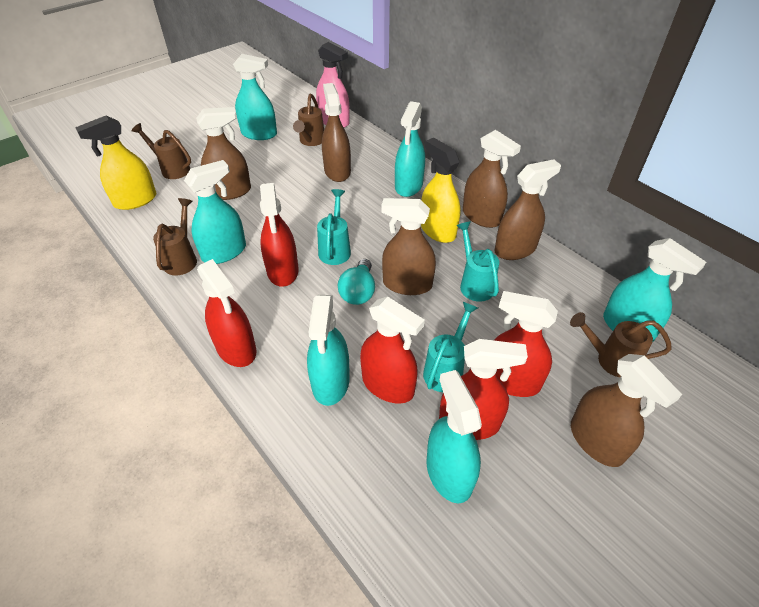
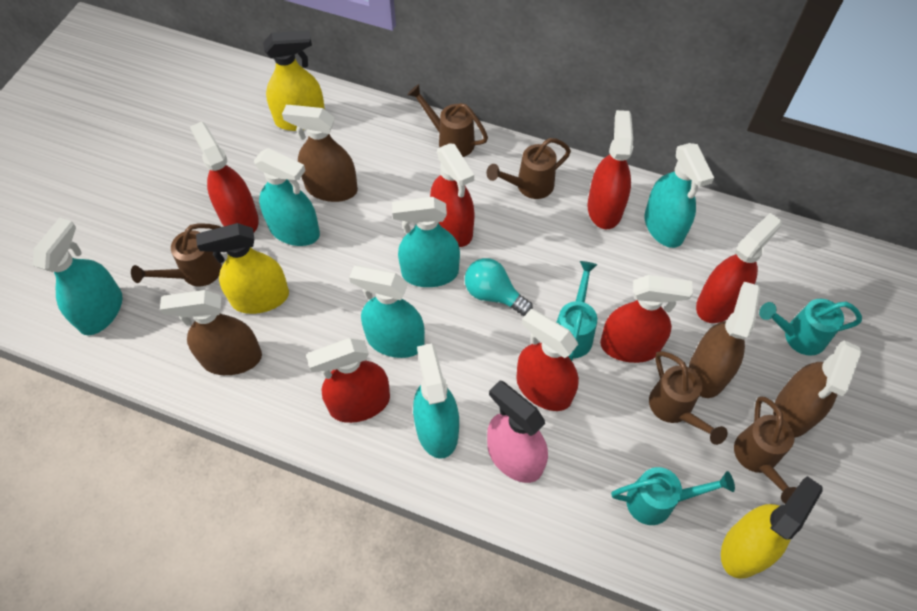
brown spray bottle: [196,107,251,200] [322,83,351,182] [381,198,436,295] [463,130,521,228] [495,159,561,260] [571,354,682,467] = 6 -> [160,290,262,375] [282,105,358,202] [689,282,760,398] [773,340,862,437] = 4
brown watering can: [131,123,191,179] [153,198,197,275] [293,94,324,146] [570,312,672,378] = 4 -> [131,223,222,287] [407,84,488,157] [487,138,571,199] [649,351,728,445] [734,397,796,504] = 5
red spray bottle: [197,259,256,367] [260,183,298,287] [360,297,425,404] [439,339,528,440] [494,291,558,397] = 5 -> [190,122,259,232] [306,338,390,423] [430,143,475,247] [516,309,579,411] [587,110,633,229] [600,275,693,363] [696,213,782,323] = 7
yellow spray bottle: [75,115,157,210] [421,138,461,243] = 2 -> [196,223,289,314] [263,31,325,131] [721,476,823,579] = 3

